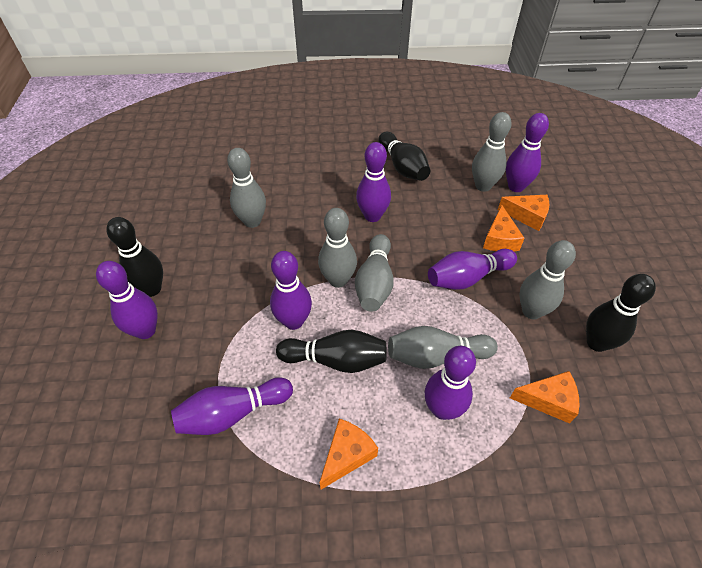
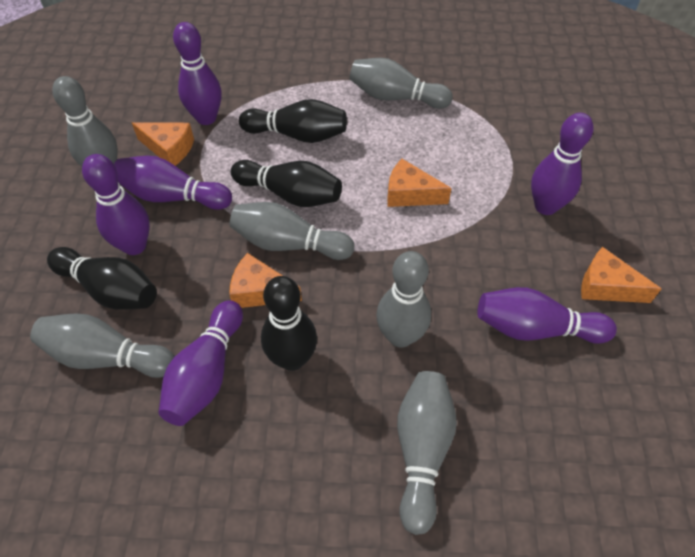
purple bowling pin: [96,261,158,339] [171,377,293,435] [270,251,312,330] [356,142,391,222] [425,346,476,420] [428,249,517,290] [506,113,549,192] = 7 -> [82,154,150,255] [114,156,232,210] [159,300,243,426] [173,22,222,125] [477,287,617,344] [531,113,594,215] = 6

